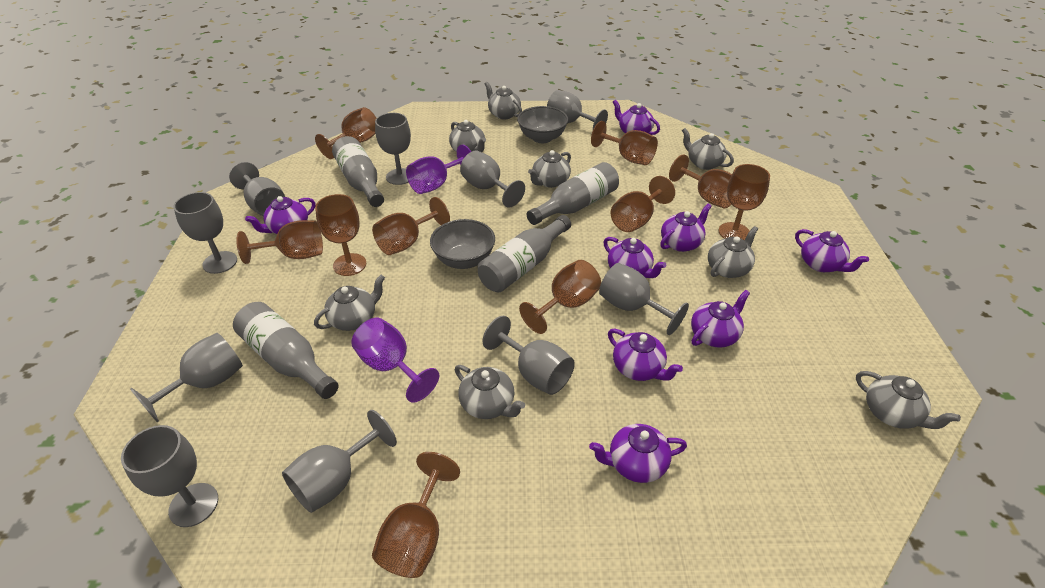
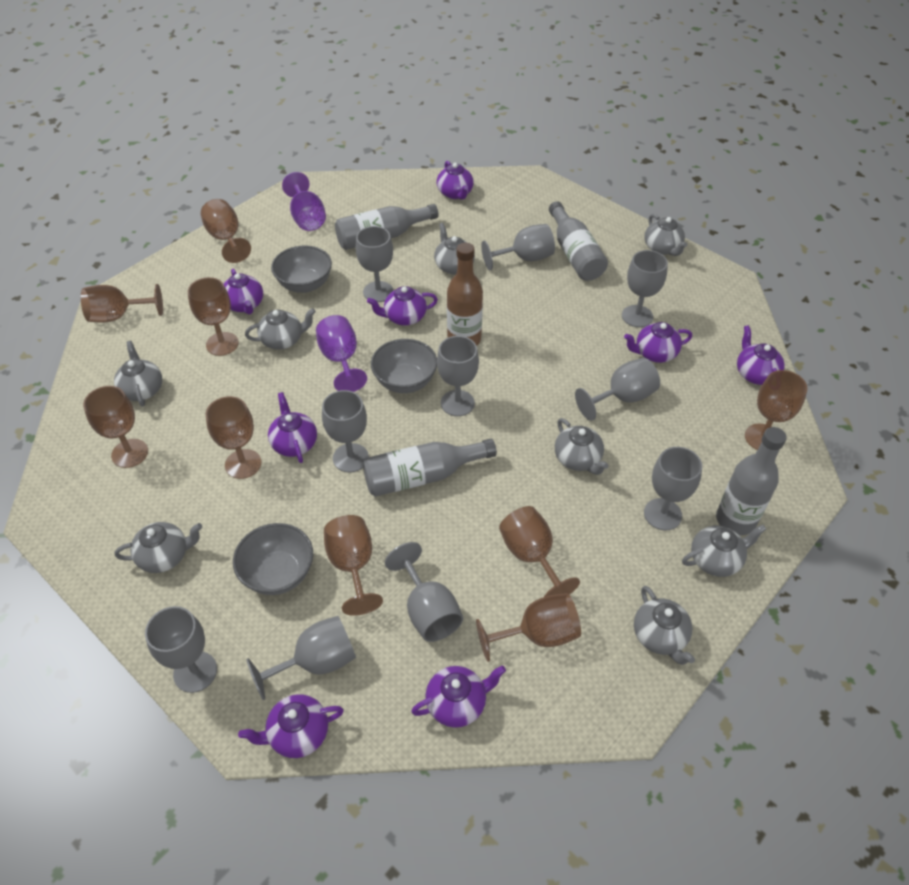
brown bottle: none = 0 -> [447,243,483,346] = 1
brown goblet: [236,220,323,264] [315,107,376,159] [315,194,366,276] [372,197,450,255] [372,452,460,578] [519,260,601,334] [591,121,658,165] [611,176,675,232] [669,154,732,208] [719,164,770,240] = 10 -> [81,284,163,323] [83,386,148,468] [188,277,239,356] [201,199,251,263] [206,396,262,479] [324,515,383,616] [476,593,581,662] [499,506,580,597] [745,370,807,450] = 9
grey bowl: [430,219,495,269] [517,106,568,143] = 2 -> [233,523,313,595] [271,246,332,293] [371,339,437,393] = 3

